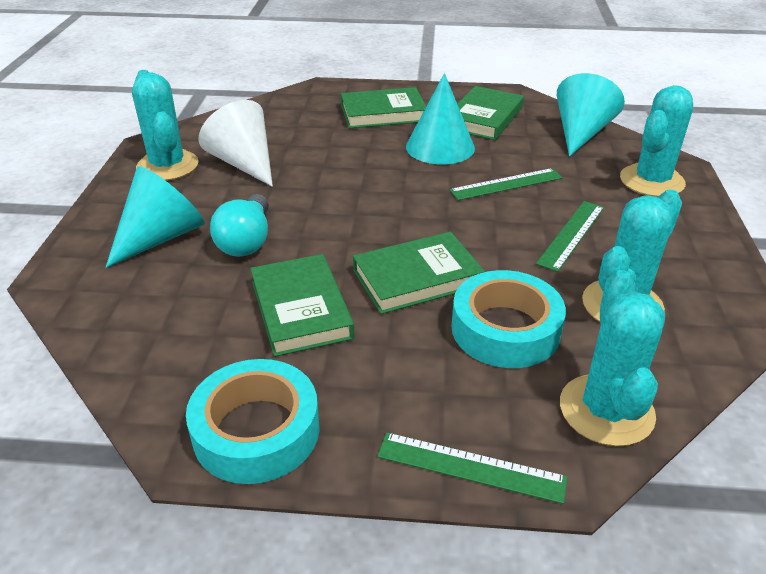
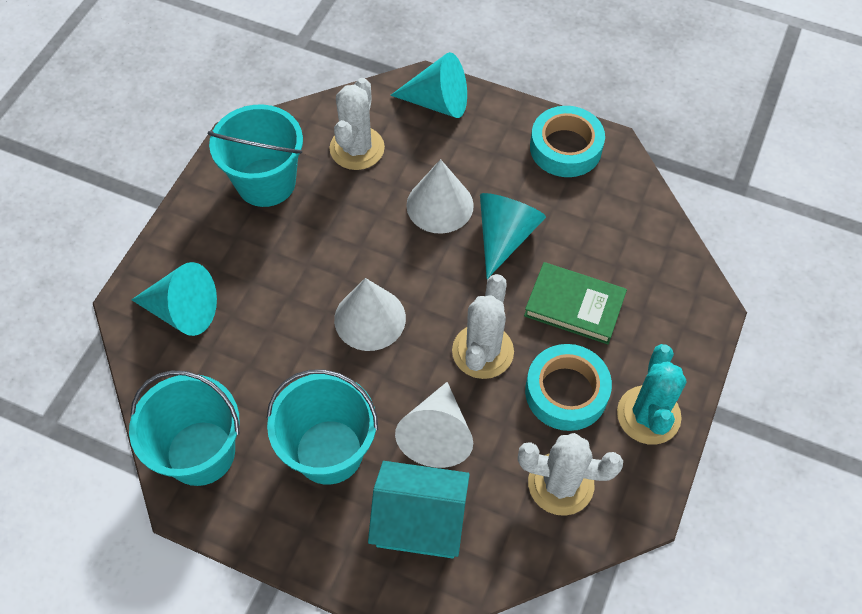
green book: [250,254,354,357] [341,87,426,128] [353,232,485,314] [457,86,524,140] = 4 -> [524,262,627,344] = 1
green ruler: [377,432,567,504] [449,168,563,200] [536,201,604,272] = 3 -> none = 0
turquoise bucket: none = 0 -> [129,371,240,486] [208,105,303,207] [267,369,378,485] = 3
turquoise cactus: [132,70,199,181] [560,270,665,446] [582,189,682,322] [620,85,693,197] = 4 -> [617,344,686,445] = 1
turquoise house: none = 0 -> [368,461,470,558] = 1
turquoise light bulb: [210,194,269,257] = 1 -> none = 0
white cactus: none = 0 -> [329,78,385,170] [452,274,514,379] [518,433,623,516] = 3
white cone: [198,100,273,187] = 1 -> [334,278,406,351] [395,382,473,468] [406,159,474,234] = 3

